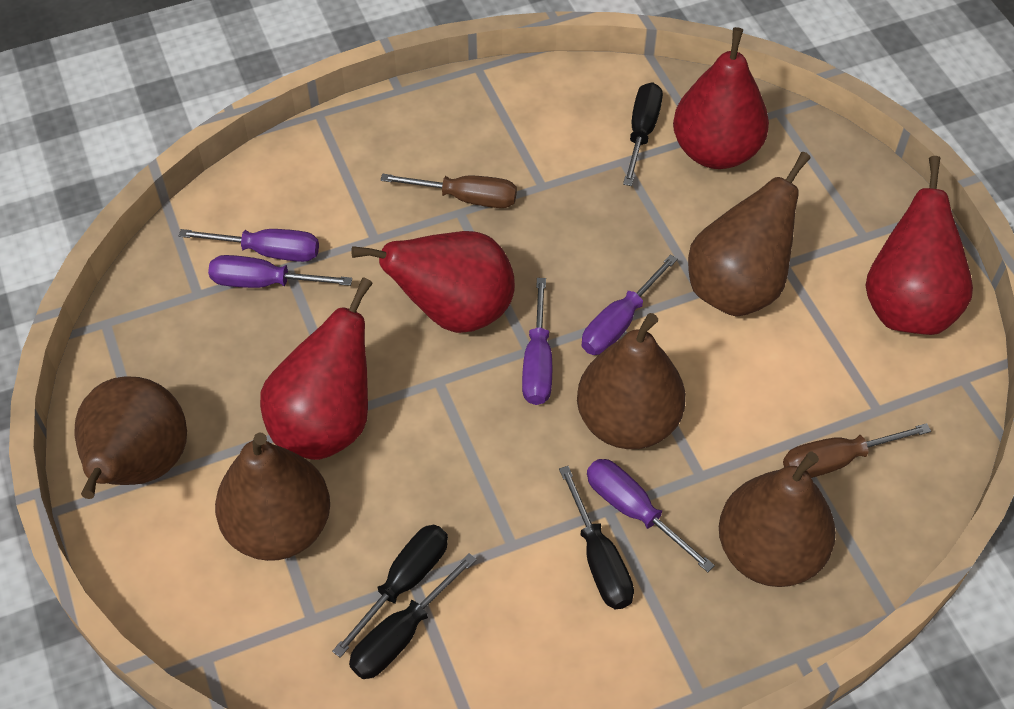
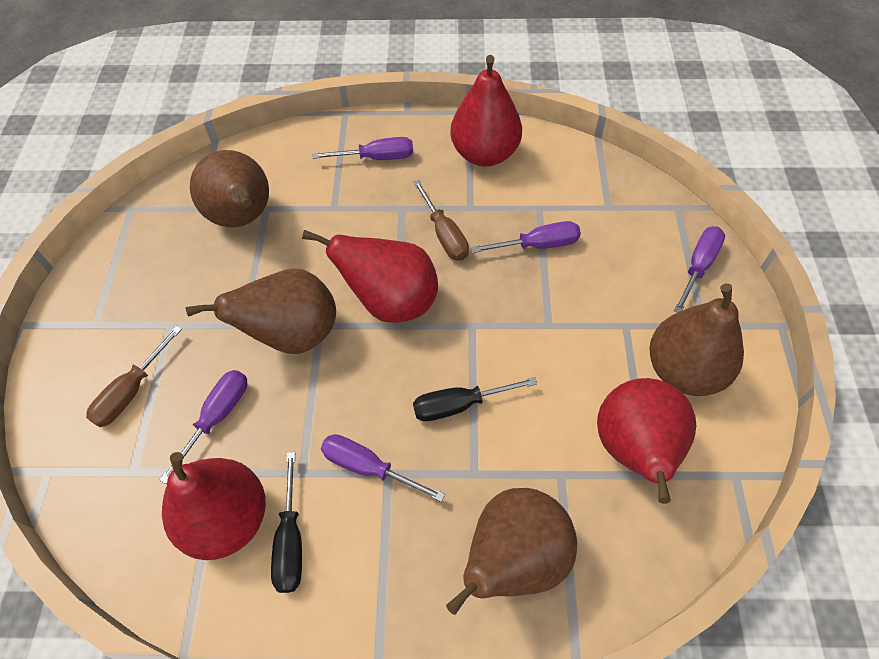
black screwdriver: [332,525,448,658] [349,553,477,679] [559,466,634,609] [623,82,663,186] = 4 -> [271,452,302,593] [413,377,537,421] = 2
brown pear: [74,376,187,499] [215,432,330,561] [577,313,686,449] [688,152,811,317] [719,452,836,587] = 5 -> [185,269,336,354] [190,150,269,227] [446,488,577,615] [649,283,744,396] = 4

